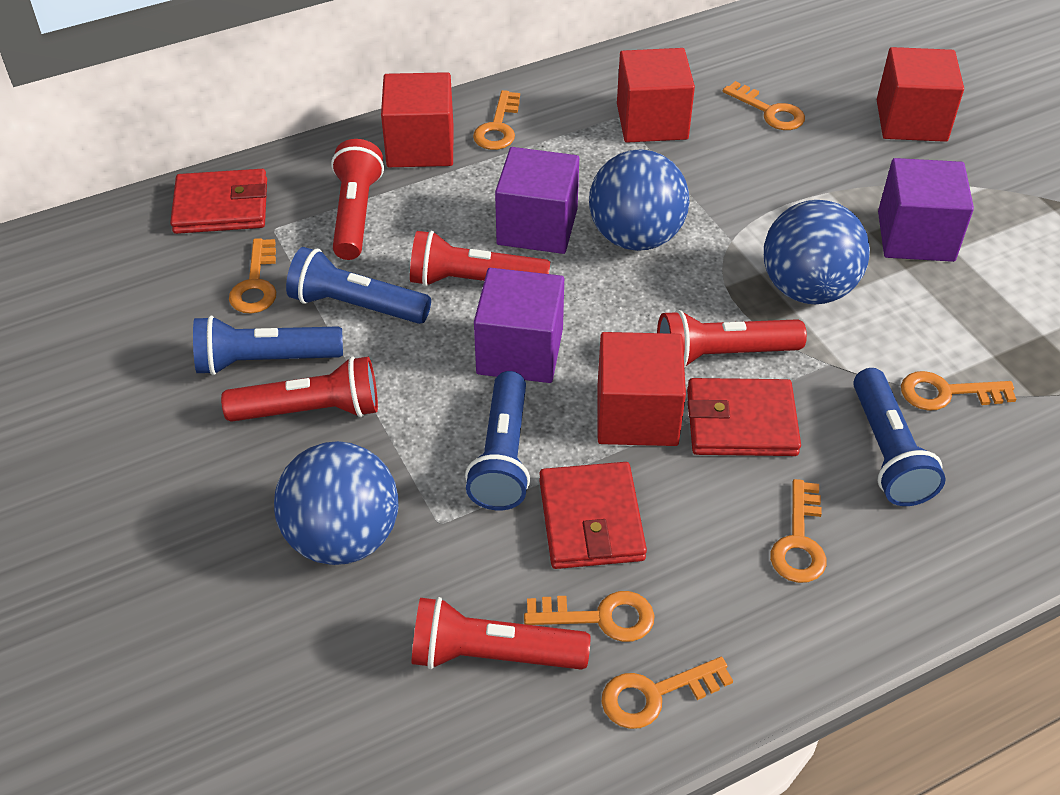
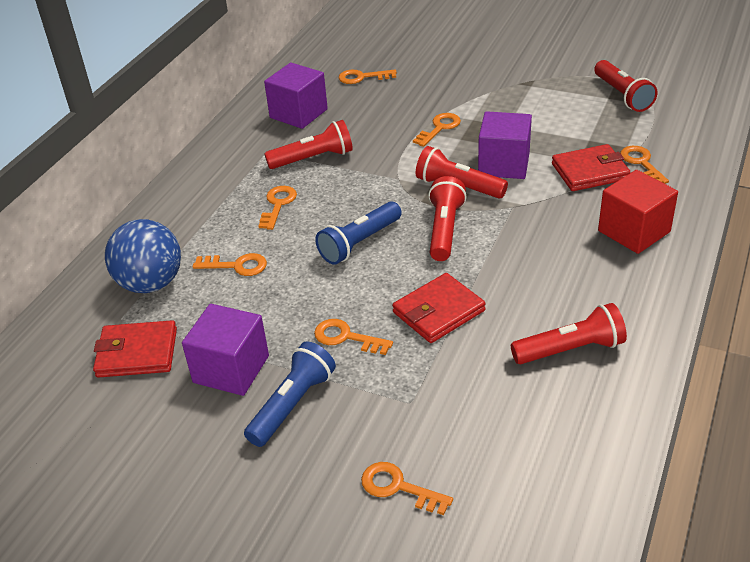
blue ball: [274,441,399,565] [589,149,689,251] [764,200,870,304] = 3 -> [105,219,181,293] = 1
blue flashlight: [193,316,343,375] [286,247,431,324] [465,371,530,510] [853,368,946,506] = 4 -> [244,341,336,447] [315,201,402,265] = 2
red cube: [381,72,453,167] [598,332,686,446] [617,48,695,143] [877,47,964,142] = 4 -> [598,170,678,254] = 1

